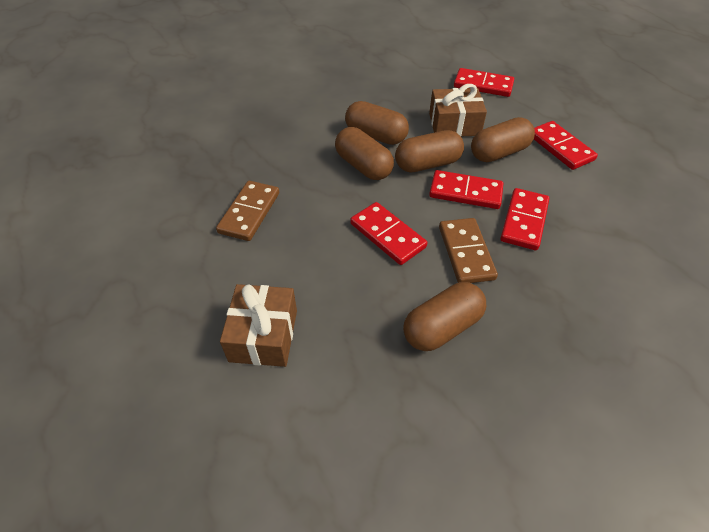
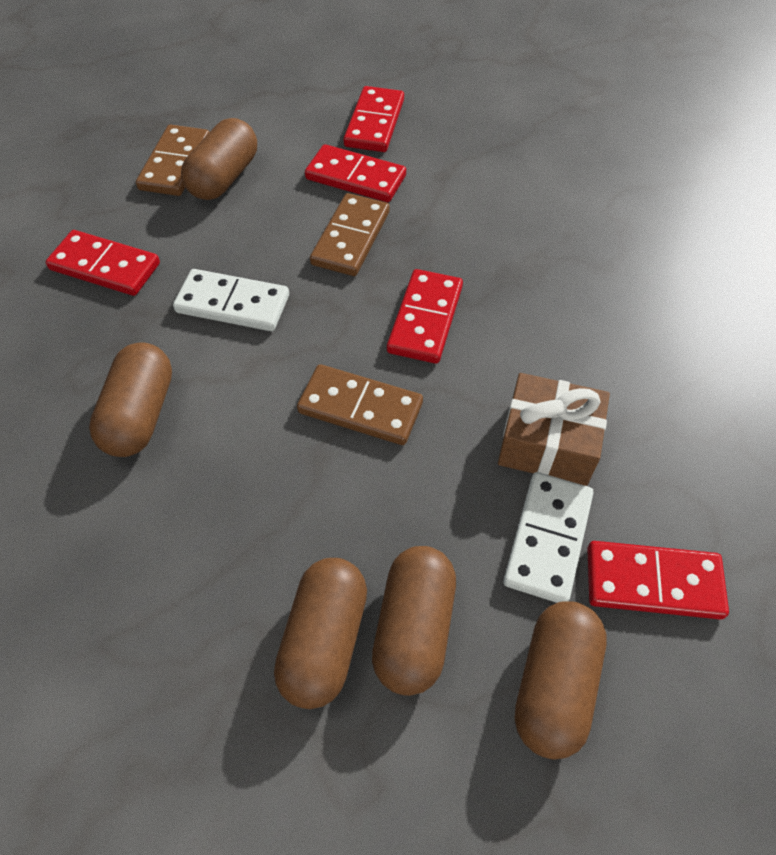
brown domino: [216,181,279,241] [439,218,498,283] = 2 -> [136,124,209,196] [297,364,423,445] [310,193,390,276] = 3
brown gift: [220,284,297,367] [429,84,487,136] = 2 -> [498,373,610,486] = 1
white domino: none = 0 -> [173,269,289,331] [503,472,593,603] = 2

